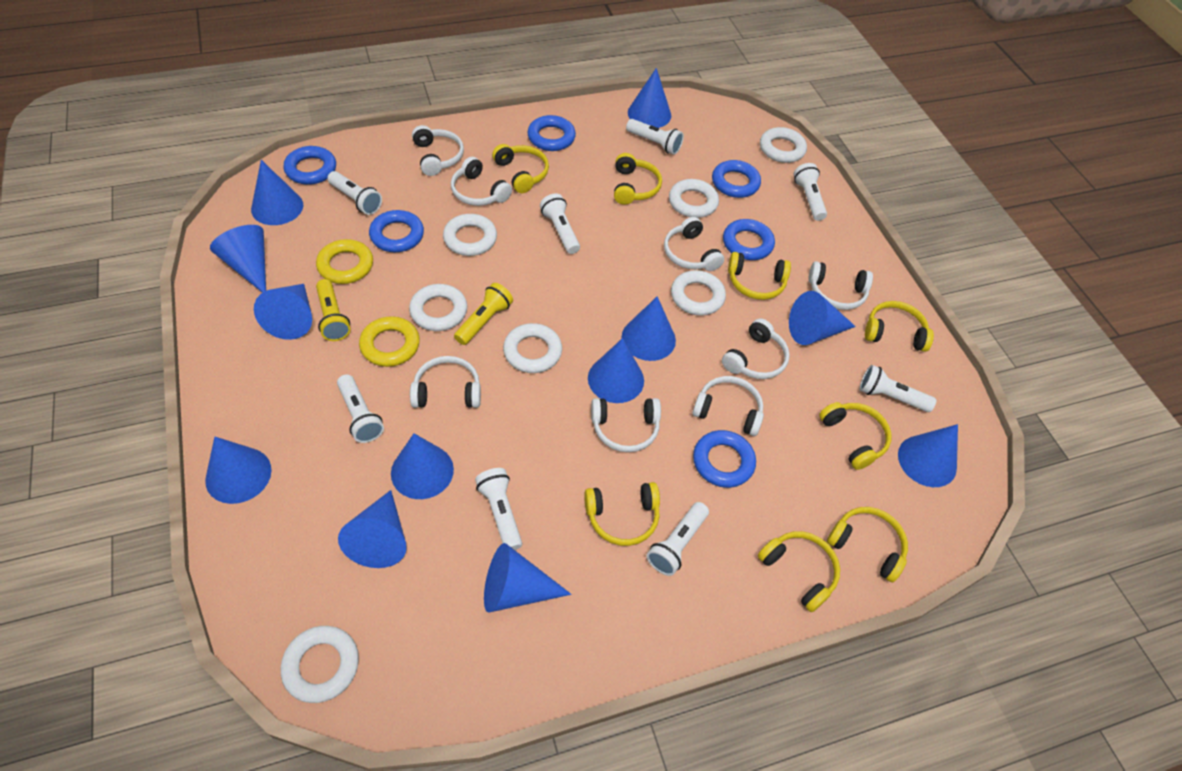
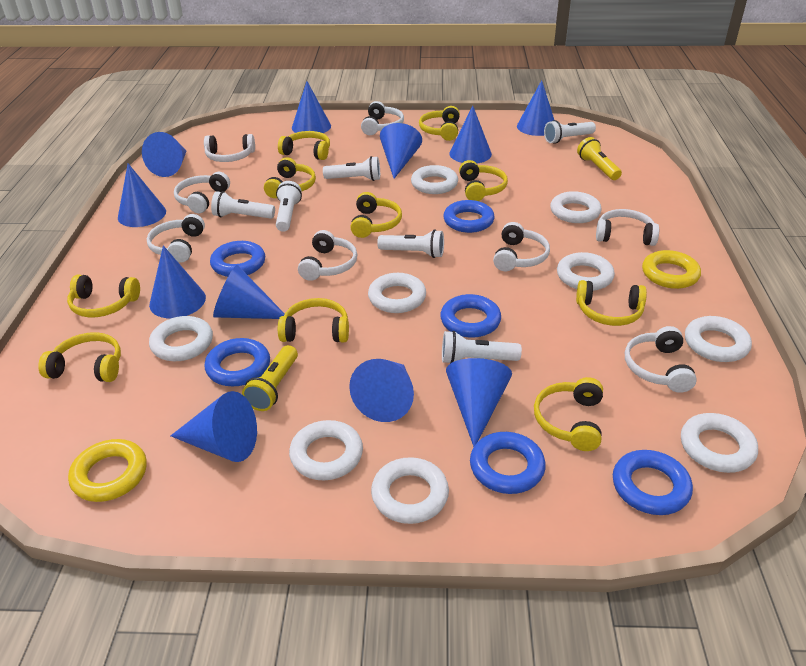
blue cone: [205,437,272,504] [210,225,266,293] [251,160,303,225] [254,284,312,340] [338,490,407,568] [391,433,454,499] [484,543,572,613] [588,338,644,403] [622,296,676,361] [628,68,671,128] [789,291,856,345] [898,424,958,487] = 12 -> [118,163,166,227] [142,132,187,177] [149,245,206,318] [171,391,257,462] [213,265,285,319] [292,81,331,133] [349,359,414,422] [380,123,422,179] [446,358,512,447] [449,106,492,163] [517,80,554,136] = 11
white flashlight: [327,171,382,215] [337,374,384,443] [475,468,522,550] [540,194,580,254] [626,119,684,155] [647,502,709,576] [794,163,827,221] [859,365,936,412] = 8 -> [211,191,275,219] [276,181,302,232] [323,156,380,181] [377,229,444,258] [442,331,522,363] [544,120,596,144] = 6
white ring: [281,626,359,703] [409,284,467,331] [443,214,497,256] [503,323,562,373] [669,179,719,218] [671,270,726,316] [760,127,807,163] = 7 -> [149,316,213,361] [289,420,363,480] [368,273,426,313] [371,457,449,524] [411,165,458,194] [550,191,602,223] [557,252,615,291] [681,413,758,473] [685,316,752,362] = 9
yellow headphones: [492,144,549,193] [584,482,660,546] [614,153,662,205] [728,252,791,300] [758,531,840,612] [819,402,892,470] [827,507,908,582] [865,301,934,352] = 8 -> [38,332,121,382] [67,274,140,318] [264,157,316,198] [278,131,330,160] [278,298,349,342] [350,192,402,238] [419,106,460,141] [459,160,508,201] [534,377,603,451] [576,280,647,326] = 10

